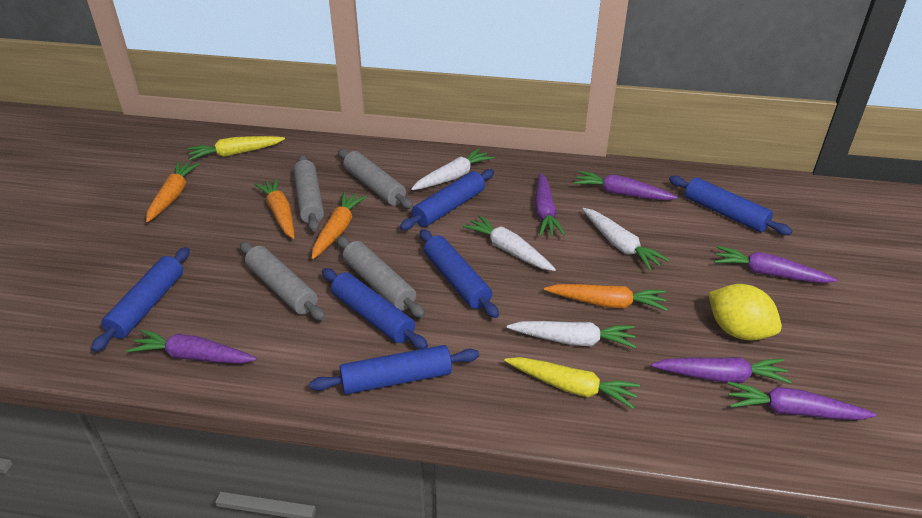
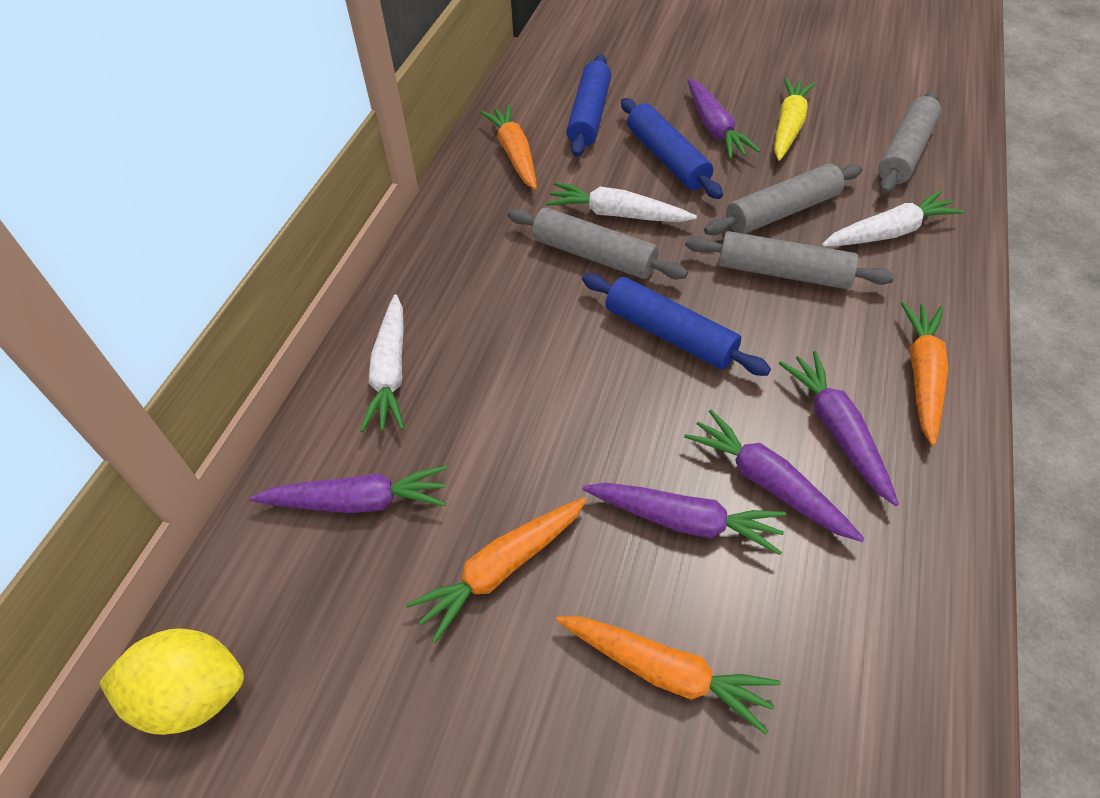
blue rolling pin: [91,247,190,352] [310,345,479,394] [322,268,428,349] [400,169,494,230] [420,229,499,318] [669,176,792,235] = 6 -> [566,54,611,157] [582,273,771,376] [621,98,723,199] = 3
purple carrot: [127,330,257,364] [535,173,565,236] [574,171,678,200] [651,357,792,384] [714,246,838,283] [727,381,877,420] = 6 -> [249,465,447,513] [582,483,786,555] [684,409,865,542] [687,78,760,159] [779,351,899,506] = 5
white carrot: [411,148,494,190] [462,215,556,271] [507,321,636,348] [582,208,669,271] = 4 -> [360,294,404,432] [546,182,697,222] [822,190,964,247] = 3
yellow carrot: [187,136,285,160] [504,357,640,409] = 2 -> [774,78,816,161] = 1

